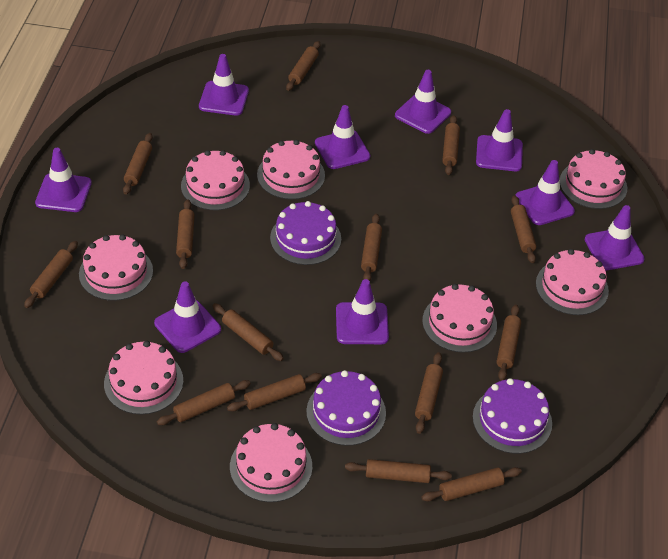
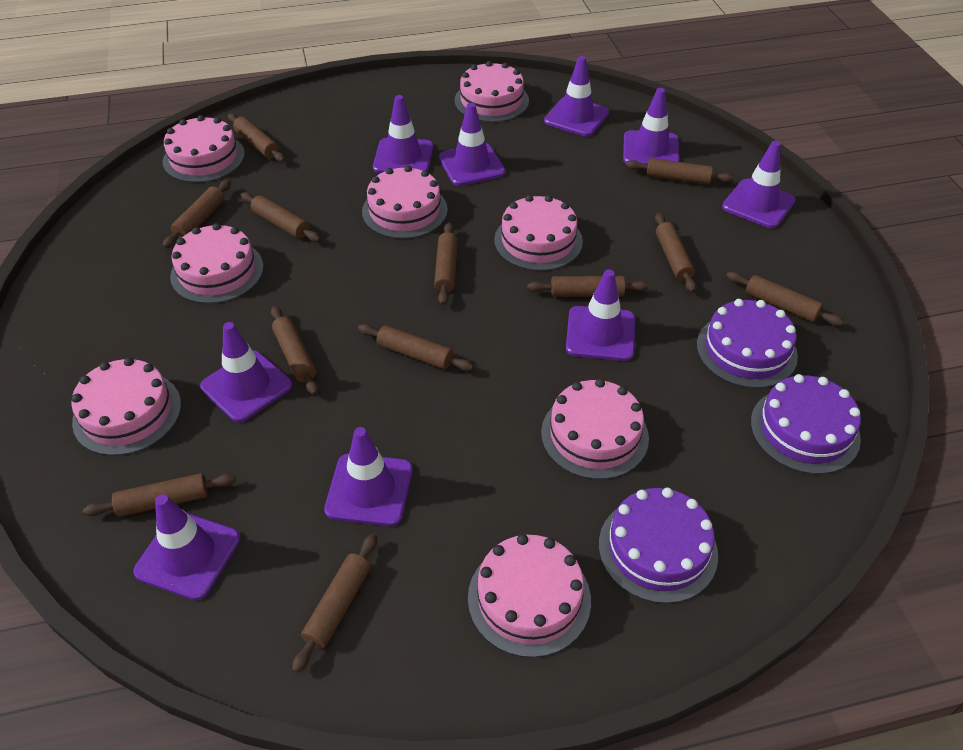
brown rolling pin: [24,241,78,308] [123,133,153,195] [157,380,251,425] [176,199,195,269] [213,303,284,361] [227,373,322,412] [286,41,321,91] [345,459,452,483] [361,213,382,281] [415,352,443,434] [422,467,522,501] [442,115,460,175] [497,304,521,381] [511,195,536,263] = 14 -> [83,473,236,517] [162,179,231,249] [228,113,285,162] [241,192,321,242] [271,306,318,395] [292,534,377,673] [358,324,474,371] [434,222,458,305] [527,276,649,297] [626,158,734,185] [655,213,696,293] [726,272,844,326] = 12

